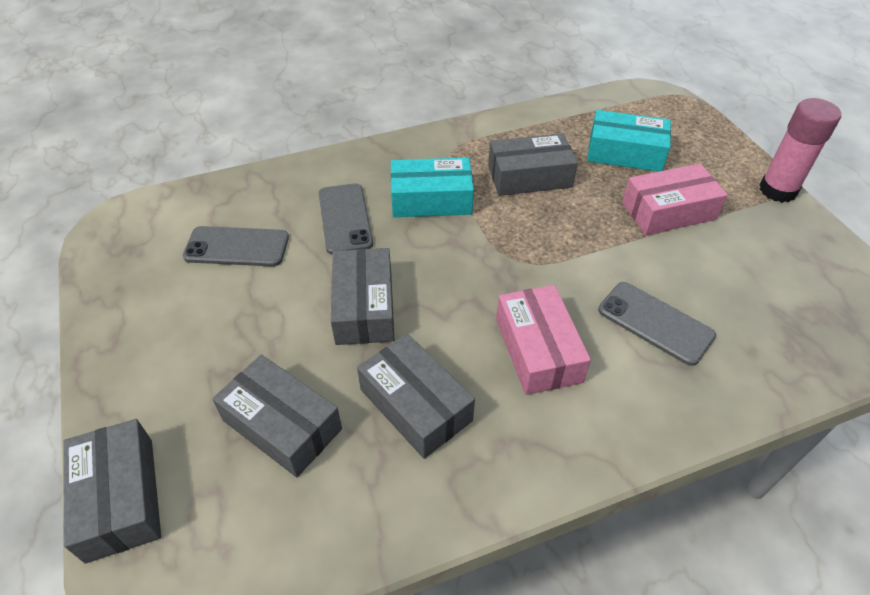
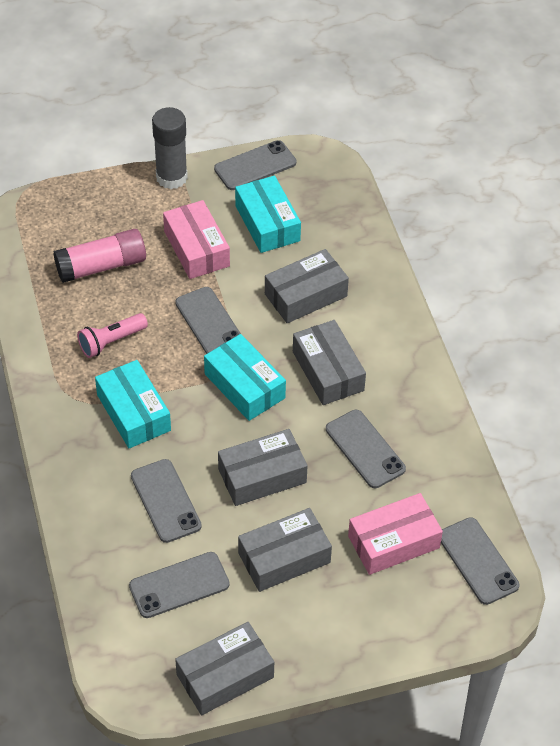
grey glue stick: none = 0 -> [152,107,188,189] = 1
grey phone: [183,226,289,267] [319,183,373,254] [598,282,716,366] = 3 -> [129,552,230,618] [131,459,202,543] [175,287,241,354] [214,140,296,190] [326,410,406,488] [441,517,520,605] = 6
pink flashlight: none = 0 -> [77,313,148,358] = 1
turquoise box: [391,158,474,217] [587,110,671,172] = 2 -> [95,360,171,448] [204,334,286,421] [235,176,301,253] = 3

